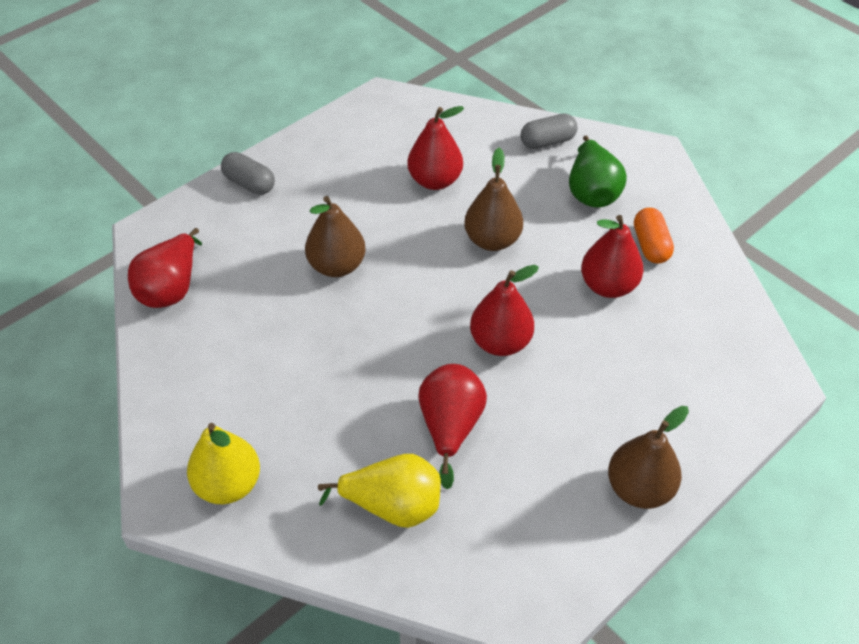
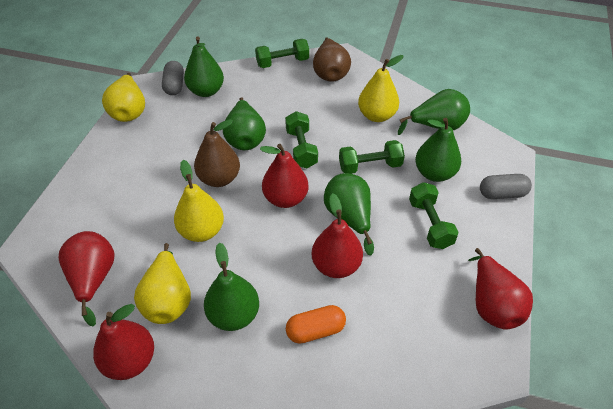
brown pear: [305,196,366,277] [464,148,523,251] [608,406,689,509] = 3 -> [194,119,240,187] [313,37,351,82] = 2
green dumbbell: none = 0 -> [255,39,309,68] [285,111,318,168] [339,140,405,174] [409,182,459,249] = 4
green pear: [569,136,627,208] = 1 -> [184,37,224,97] [204,242,259,331] [223,97,266,150] [324,173,374,256] [398,89,470,135] [415,118,461,182] = 6
yellow pear: [187,423,260,504] [318,454,441,528] = 2 -> [102,73,145,122] [134,243,191,324] [174,160,224,242] [358,55,403,122] = 4

